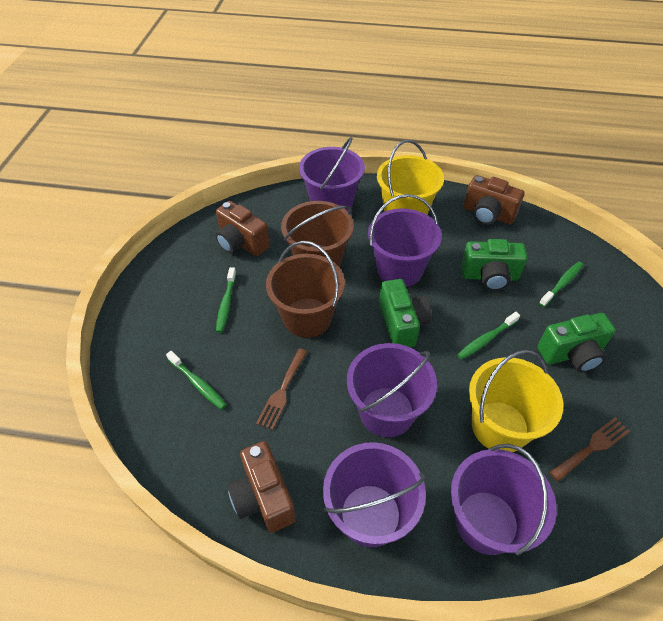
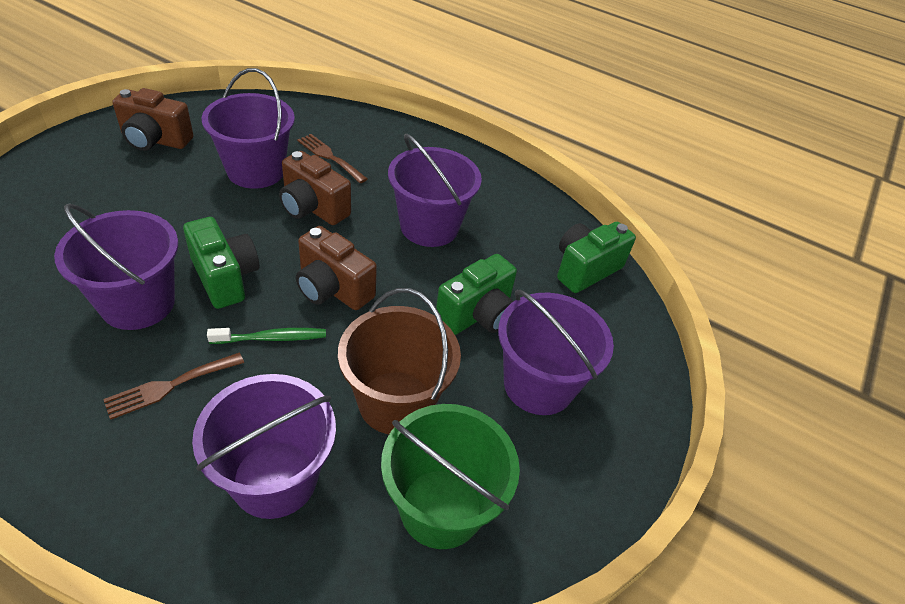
brown bucket: [266,241,345,338] [281,201,354,268] = 2 -> [338,288,461,434] = 1
green bucket: none = 0 -> [381,404,520,549] = 1
green toothbrush: [166,351,227,410] [216,267,236,333] [457,312,520,360] [539,262,583,307] = 4 -> [207,328,326,344] = 1
yellow bucket: [377,140,444,215] [469,350,563,452] = 2 -> none = 0

